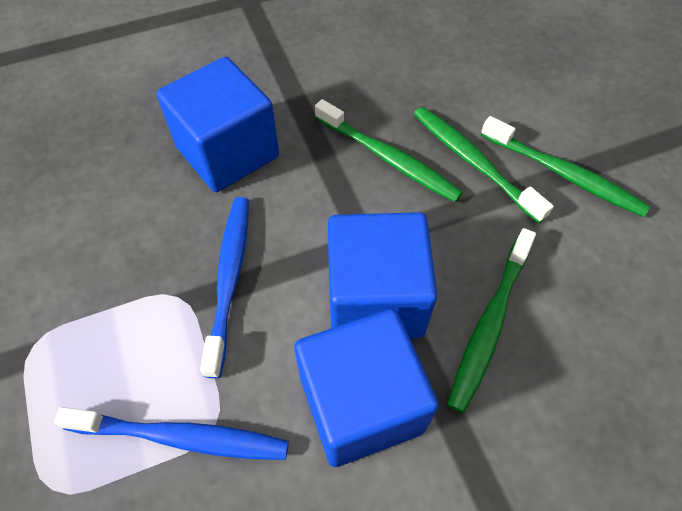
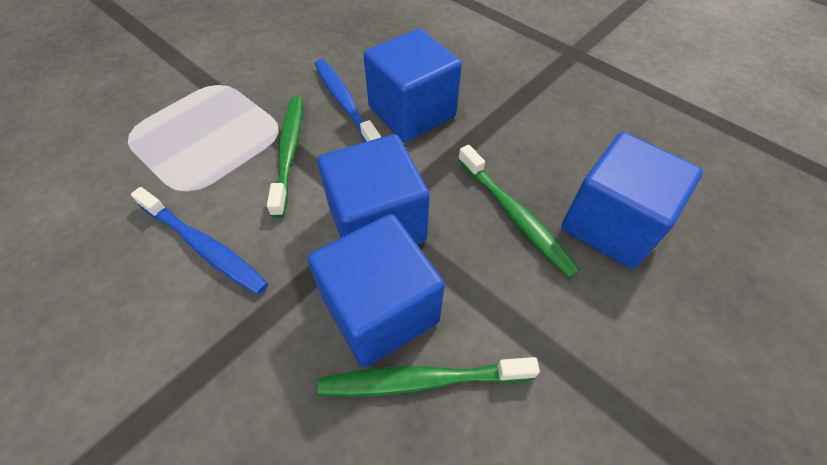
blue cube: [157,57,279,192] [294,309,439,467] [328,212,437,339] = 3 -> [307,214,445,367] [317,134,430,244] [363,28,462,142] [561,132,703,269] = 4
green toothbrush: [315,99,463,202] [414,107,554,223] [447,228,536,413] [481,116,650,217] = 4 -> [267,96,303,218] [317,357,540,397] [458,145,580,278] = 3

